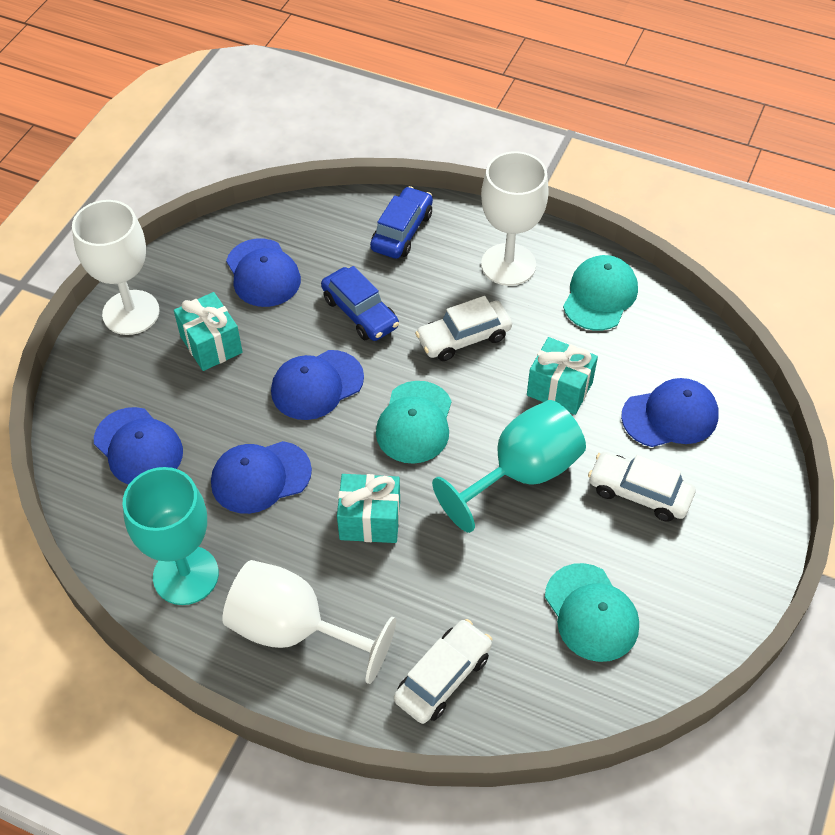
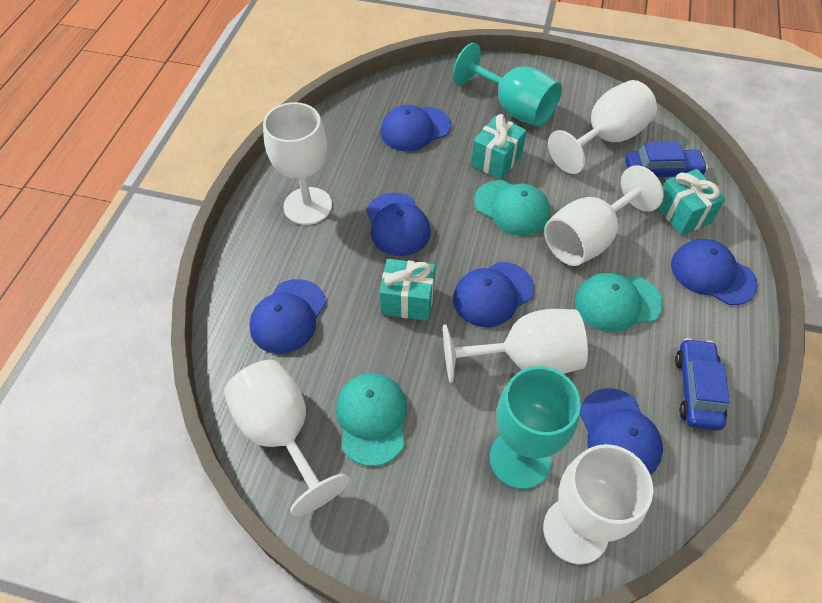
blue cap: [94,407,183,485] [211,441,312,514] [226,238,301,307] [271,350,364,420] [621,378,719,447] = 5 -> [249,279,326,354] [366,193,431,256] [381,105,451,152] [453,262,534,327] [580,388,663,475] [671,239,758,305] = 6
white car: [394,619,492,724] [415,296,512,361] [588,452,695,522] = 3 -> none = 0
white goblet: [72,200,160,335] [222,560,396,684] [481,151,549,286] = 3 -> [224,360,349,516] [263,102,332,225] [443,309,588,383] [543,444,653,565] [544,165,664,266] [548,80,657,174] = 6

